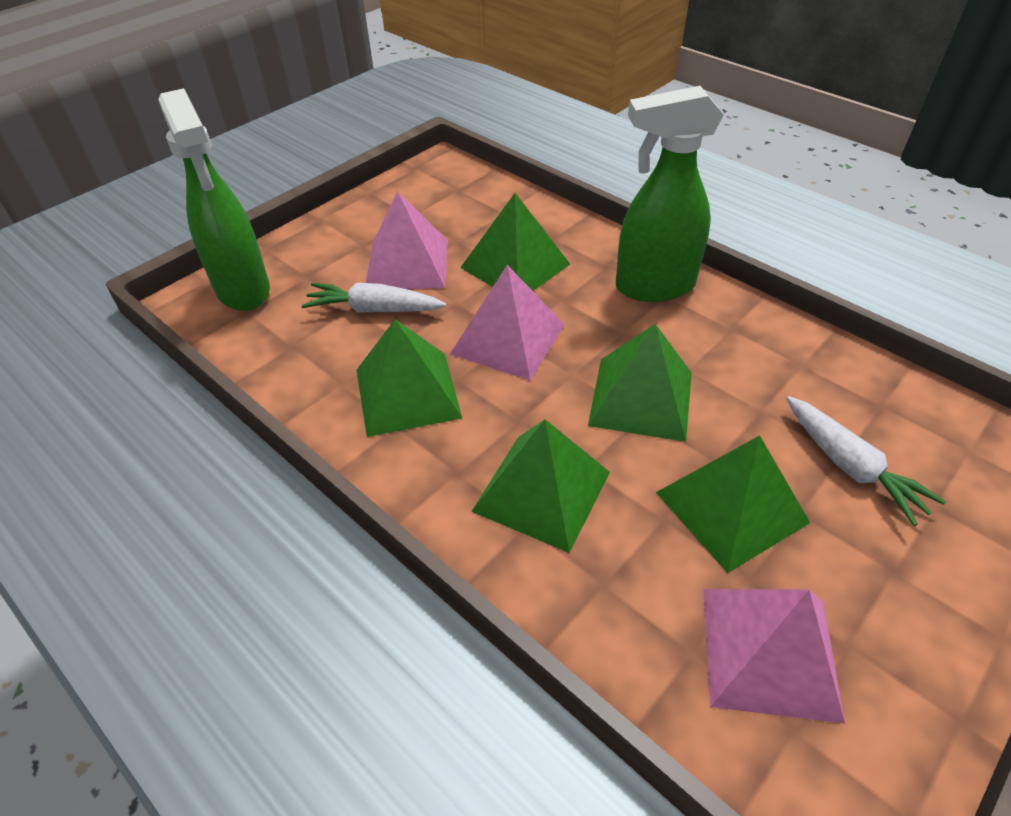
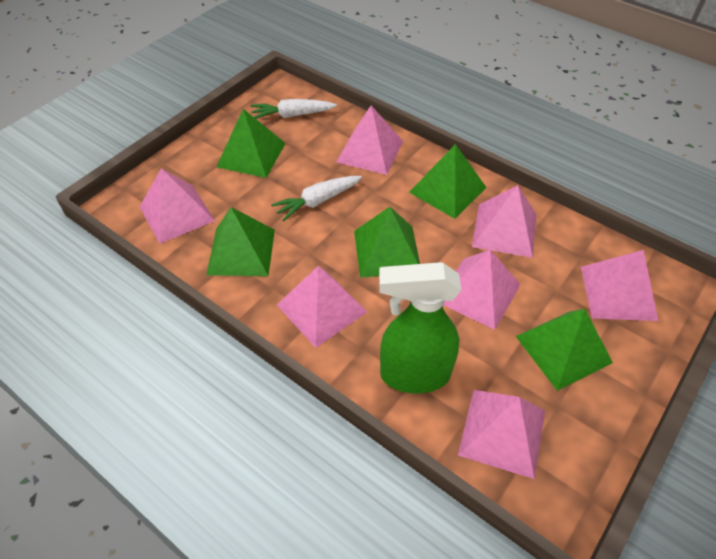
green spray bottle: [158,88,270,311] [616,86,724,302] = 2 -> [379,262,461,394] = 1
pink pyramid: [366,191,448,289] [450,265,565,380] [704,589,845,724] = 3 -> [140,168,215,244] [277,266,367,348] [337,106,403,175] [443,250,521,330] [458,390,545,479] [472,185,536,258] [581,250,658,321] = 7

